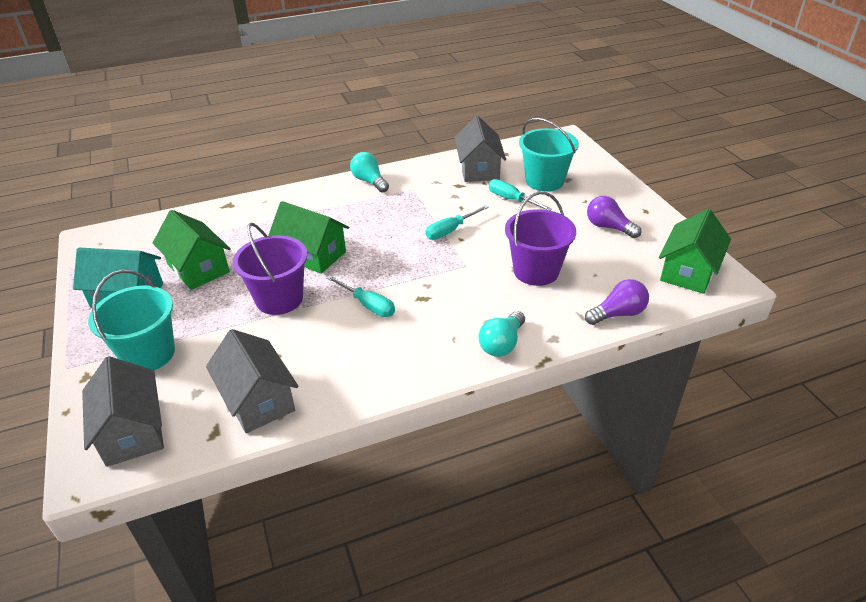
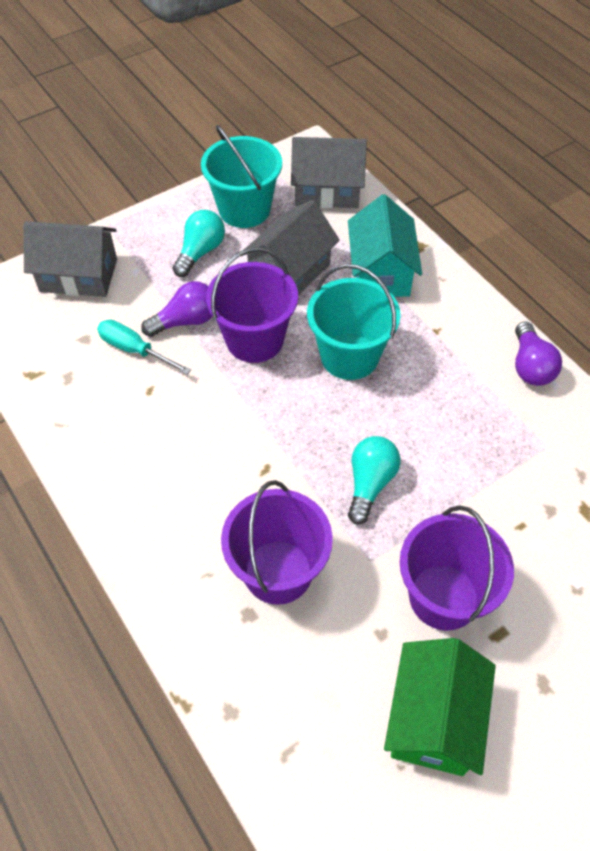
green house: [153,210,231,290] [268,201,349,274] [659,209,731,294] = 3 -> [384,638,496,776] = 1
purple bucket: [233,223,307,315] [505,192,576,286] = 2 -> [206,247,298,363] [221,480,333,605] [400,506,514,631] = 3
turquoise screwdriver: [326,275,395,317] [426,205,489,240] [489,179,552,211] = 3 -> [97,320,191,375] = 1

